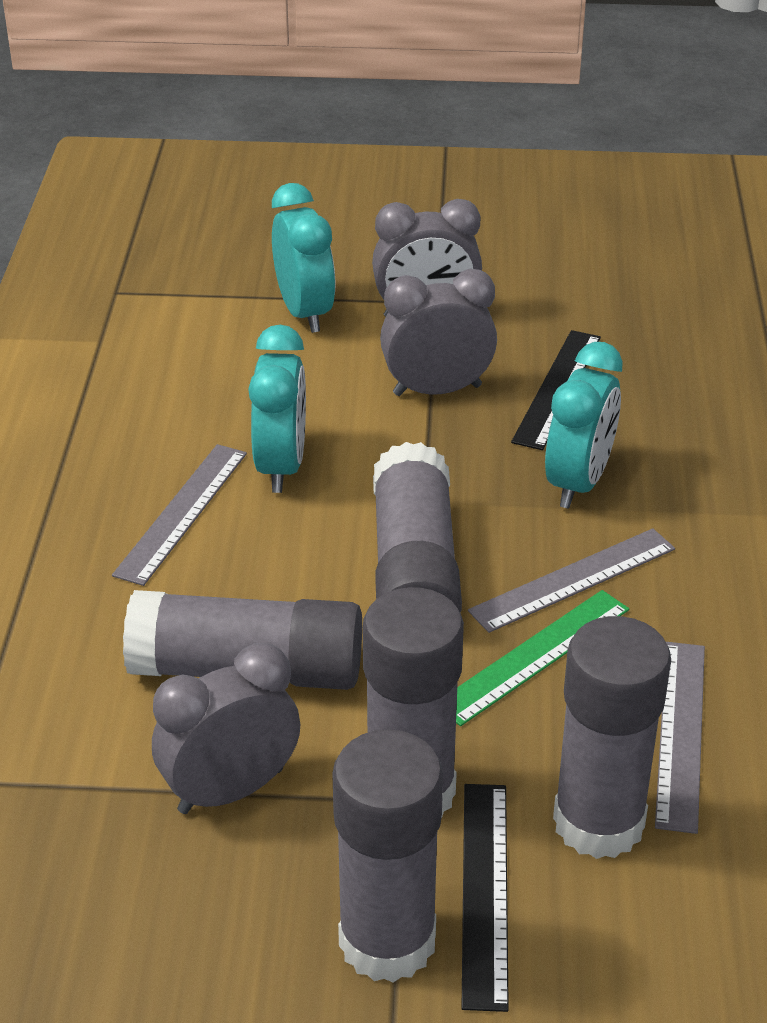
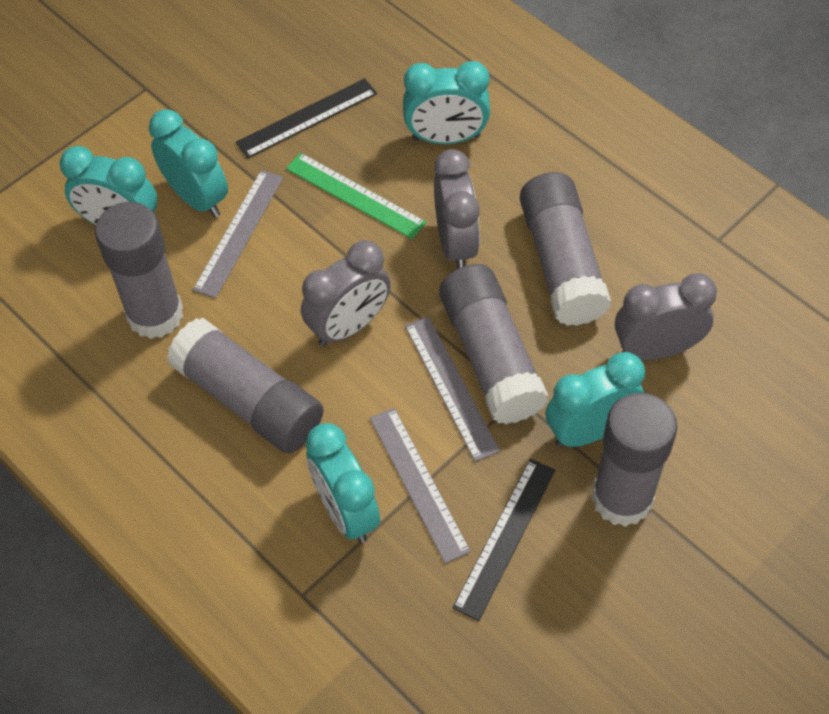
turquoise clock: [248,325,306,493] [272,183,336,333] [545,342,623,508] = 3 -> [60,146,157,225] [149,110,228,218] [306,423,380,543] [403,61,490,144] [545,352,645,447] = 5

